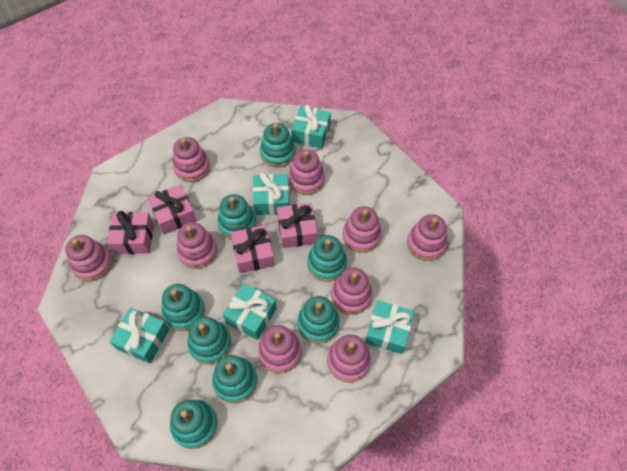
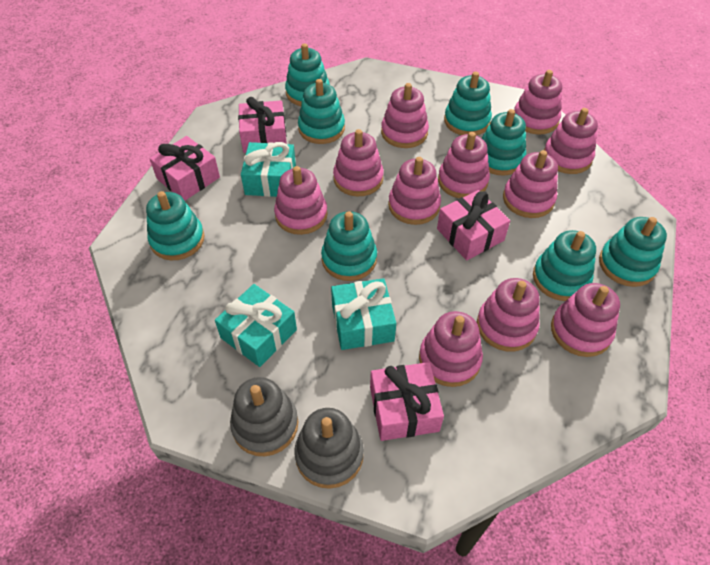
grey stacking toy: none = 0 -> [230,377,298,456] [294,408,364,489] = 2
pink stacking toy: [65,235,112,281] [173,137,210,182] [177,222,217,269] [258,325,302,373] [288,150,325,195] [327,334,371,382] [331,267,372,315] [343,206,382,253] [407,214,447,261] = 9 -> [274,166,328,235] [333,129,384,196] [381,83,429,148] [388,157,441,225] [419,311,483,387] [438,132,490,198] [477,278,540,352] [503,150,558,218] [514,70,562,135] [544,108,598,174] [551,283,620,357] = 11
turquoise gift: [109,308,169,363] [223,283,277,340] [253,173,290,215] [291,105,331,149] [365,300,414,354] = 5 -> [215,284,297,367] [241,142,296,197] [331,278,396,350] = 3

